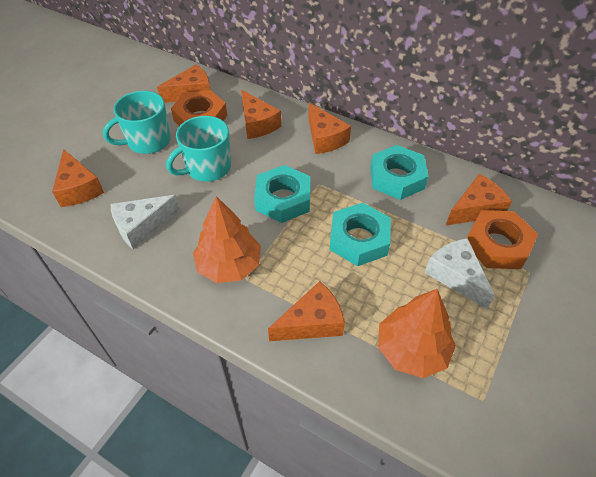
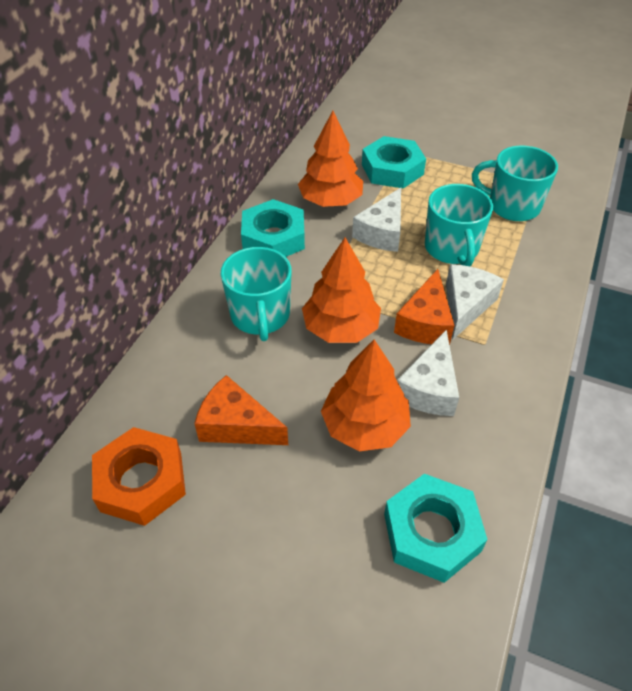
orange cheese: [52,149,104,207] [157,65,210,103] [241,90,281,139] [268,281,345,341] [308,103,351,154] [445,174,512,226] = 6 -> [194,375,288,445] [394,269,455,345] = 2
orange nut: [171,90,227,126] [467,210,538,269] = 2 -> [92,427,186,526] = 1
orange tree: [193,196,261,283] [378,289,456,378] = 2 -> [298,111,363,207] [302,238,381,343] [321,340,411,451] = 3
turquoise mug: [103,91,171,154] [166,116,231,182] = 2 -> [221,247,292,341] [425,184,493,266] [472,145,558,221] = 3
white cheese: [111,195,180,249] [424,238,495,309] = 2 -> [352,188,401,252] [397,330,459,416] [446,264,504,340] = 3

